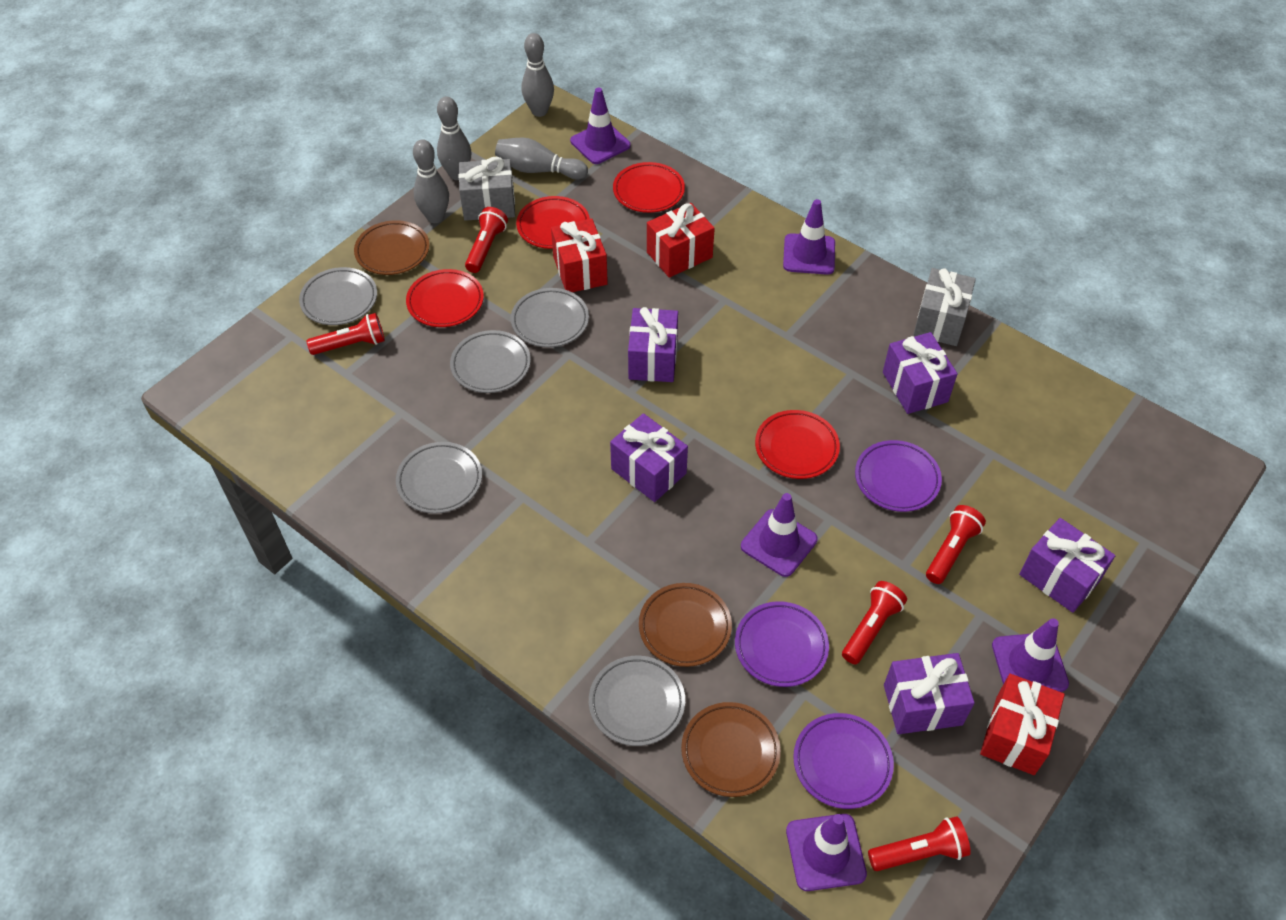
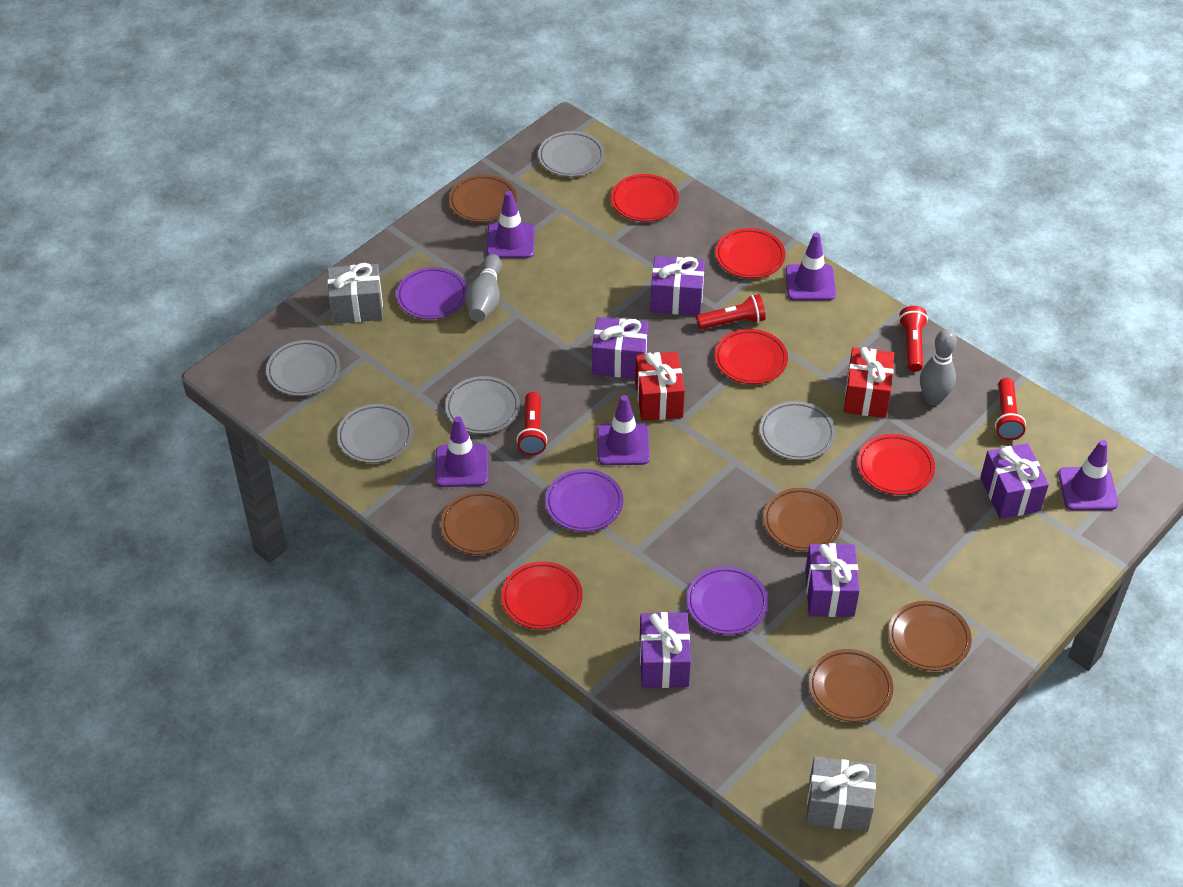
brown plate: [354,220,430,275] [639,583,732,667] [681,702,781,797] = 3 -> [440,491,519,555] [449,175,517,222] [763,488,842,551] [809,649,894,722] [888,601,972,671] = 5
grey bowling pin: [413,139,449,223] [437,96,472,180] [495,138,588,180] [521,33,554,117] = 4 -> [466,254,502,322] [920,329,957,406] = 2
red flashlight: [306,313,385,355] [465,207,508,273] [842,581,907,664] [868,816,971,871] [926,505,986,584] = 5 -> [517,392,547,455] [696,294,766,329] [899,306,928,372] [995,378,1026,440] = 4
red gift: [551,218,608,292] [647,203,715,278] [980,674,1065,775] = 3 -> [635,352,685,421] [844,347,894,418] = 2
red plate: [406,269,484,327] [516,196,590,249] [613,162,685,213] [755,410,840,479] = 4 -> [501,561,583,629] [611,174,679,222] [715,228,785,278] [715,329,788,384] [858,434,935,495] = 5

